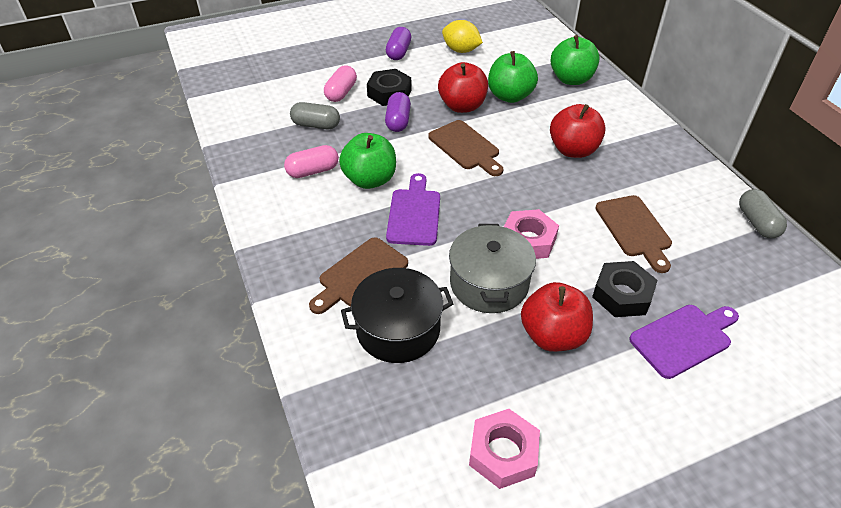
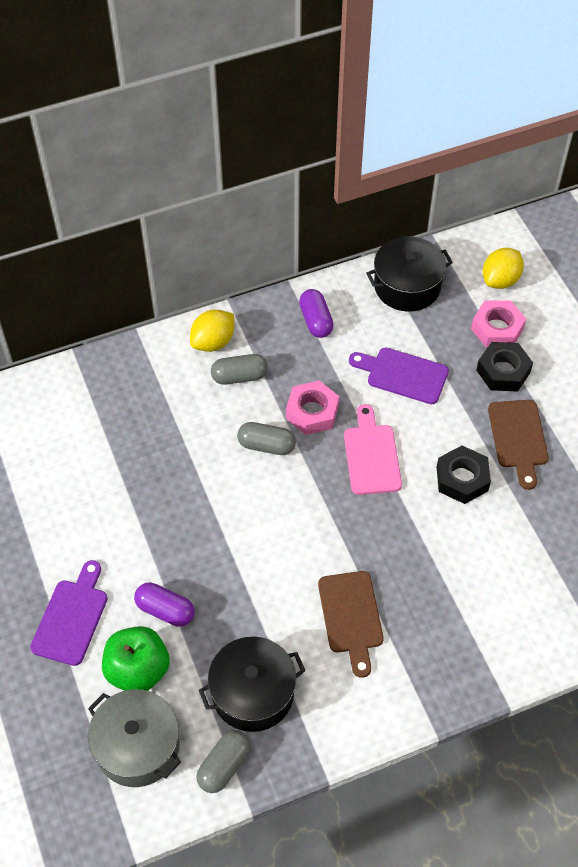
black pot: [341,268,453,363] = 1 -> [199,637,305,732] [366,236,453,312] = 2
brown cutting board: [309,237,408,314] [428,120,503,176] [595,195,672,273] = 3 -> [318,571,384,678] [488,400,549,490] = 2
green apple: [339,133,396,189] [488,51,538,103] [551,35,599,85] = 3 -> [102,626,170,691] = 1
grey capsule: [290,102,340,129] [739,189,787,238] = 2 -> [196,730,251,793] [211,354,268,385] [237,422,296,455] = 3
pink capsule: [284,145,339,178] [324,65,357,102] = 2 -> none = 0
pink cutting board: none = 0 -> [344,404,402,495] = 1
red apple: [438,62,488,113] [521,282,593,352] [550,104,606,158] = 3 -> none = 0
yellow lemon: [442,20,483,53] = 1 -> [190,310,234,352] [483,248,524,289] = 2

